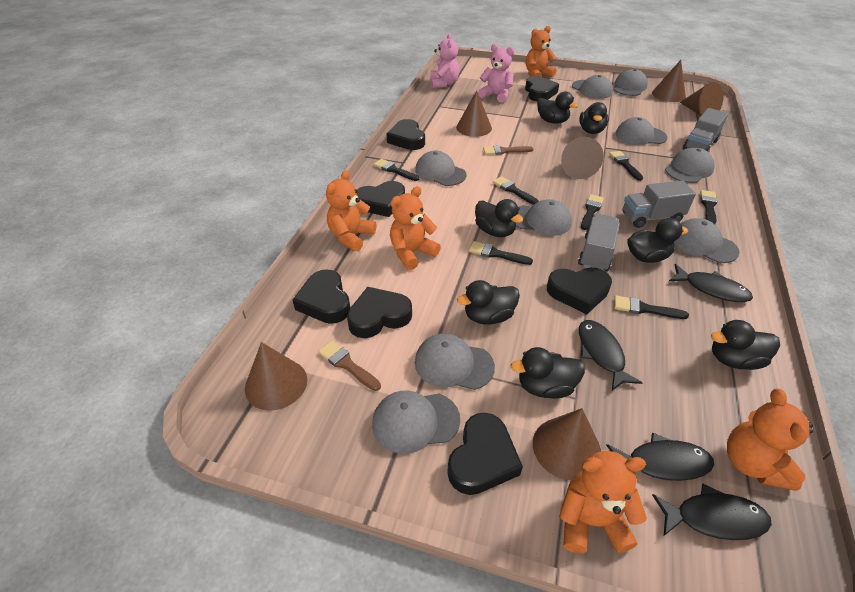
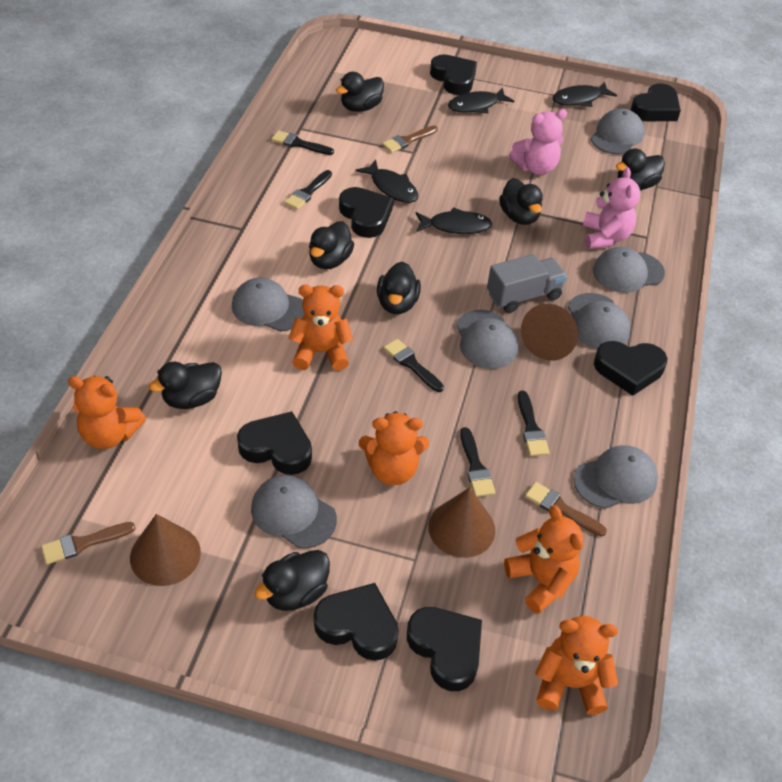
black brush: [374,159,419,181] [469,241,533,265] [492,176,539,205] [581,194,604,230] [609,151,643,181] [614,295,689,319] [700,190,718,224] = 7 -> [271,130,334,155] [284,170,332,210] [383,339,444,392] [460,427,495,497] [518,391,550,456] = 5
brown brush: [318,341,381,391] [483,145,533,155] = 2 -> [41,522,135,565] [382,125,438,153] [525,482,607,536] = 3
brown cone: [245,342,307,411] [456,91,492,137] [533,408,601,480] [561,137,604,179] [652,60,686,102] [680,82,724,116] = 6 -> [130,514,201,586] [428,487,495,558] [521,304,578,361] = 3
grey cap: [372,391,460,454] [415,151,467,186] [415,333,495,390] [516,199,572,236] [572,75,613,99] [613,69,648,96] [616,117,667,145] [665,147,715,183] [674,218,740,263] = 9 -> [232,277,305,332] [251,475,337,548] [456,310,518,369] [568,293,630,349] [574,445,658,509] [591,109,644,154] [593,247,665,293] = 7
grey truck: [578,213,620,271] [623,180,696,228] [683,108,728,152] = 3 -> [487,254,567,313] = 1

